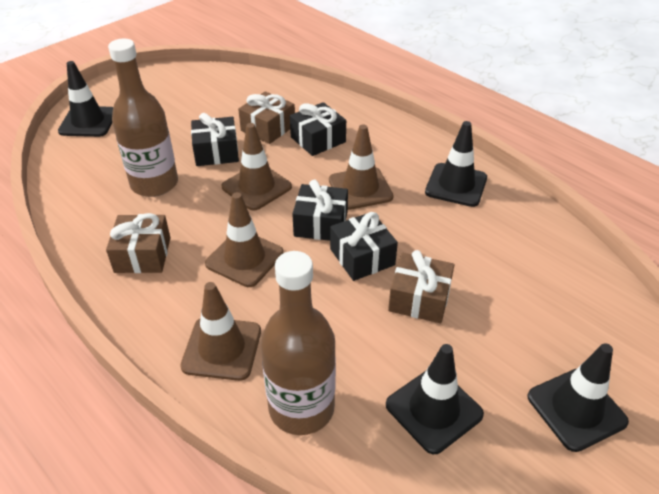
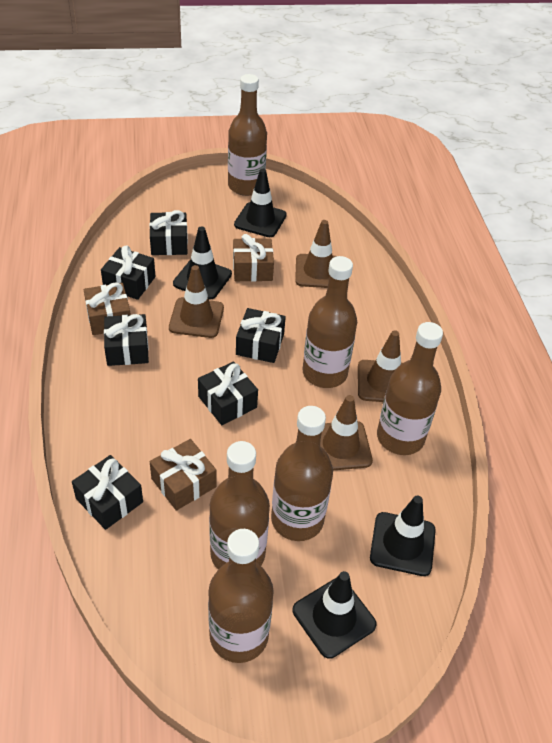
black gift: [191,113,239,166] [290,102,346,156] [292,180,348,241] [330,212,398,281] = 4 -> [72,455,143,530] [101,245,156,300] [104,314,149,366] [149,210,188,255] [198,361,258,425] [236,308,286,363] = 6
brown bottle: [108,39,178,197] [261,251,336,435] = 2 -> [208,529,274,663] [209,441,270,570] [228,74,267,196] [271,406,333,541] [303,256,357,388] [377,322,443,455] = 6

